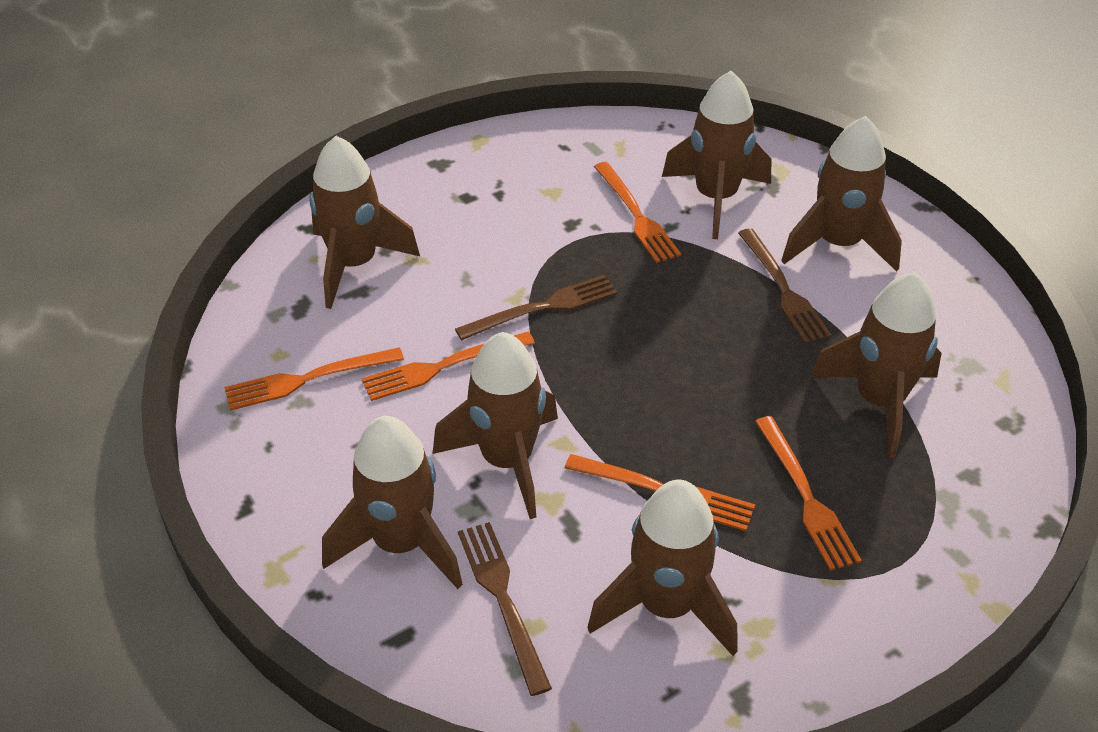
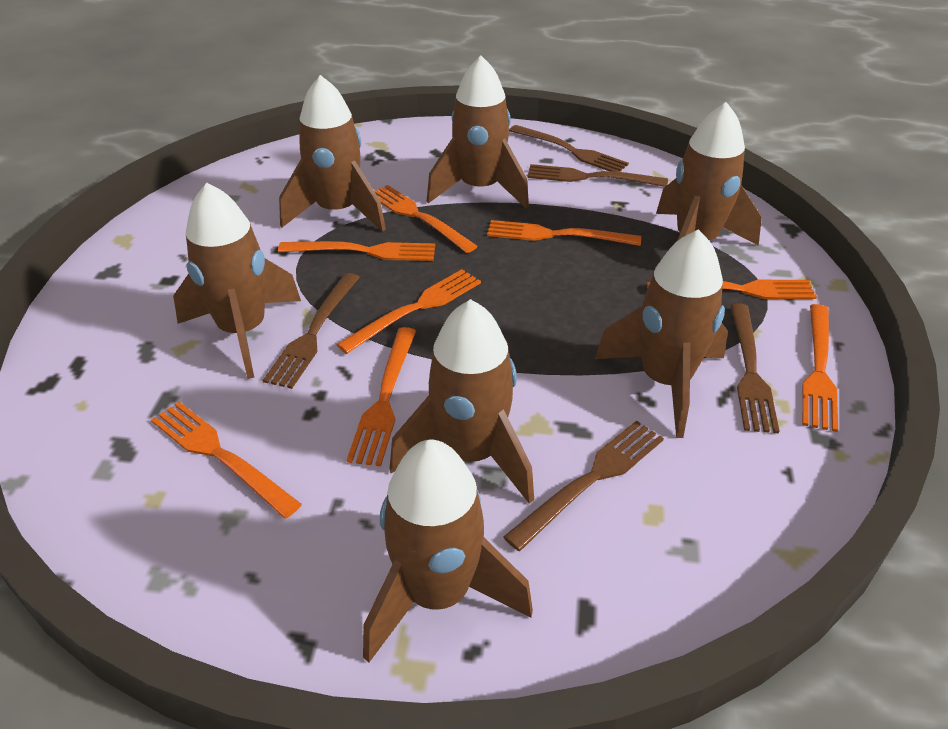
brown fork: [455,275,617,340] [458,522,552,696] [738,228,832,344] = 3 -> [263,273,360,389] [503,420,664,551] [509,125,629,172] [527,164,668,187] [730,303,780,433] = 5
orange fork: [224,347,404,411] [361,331,535,401] [565,454,755,531] [594,162,681,263] [755,416,862,571] = 5 -> [151,402,302,518] [278,241,435,261] [336,269,481,354] [346,327,416,466] [375,185,478,253] [487,220,641,246] [647,280,817,299] [802,304,838,432] = 8

